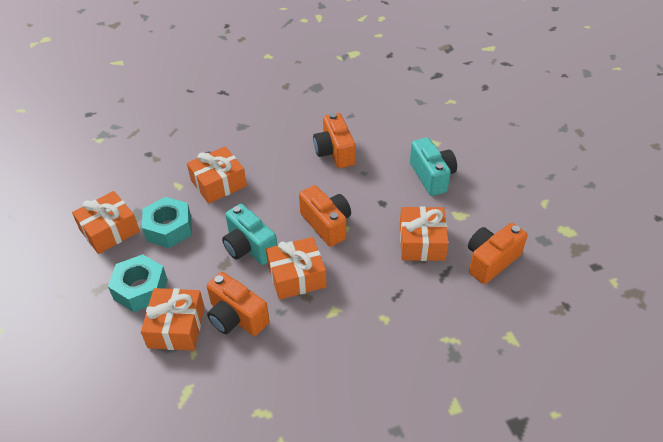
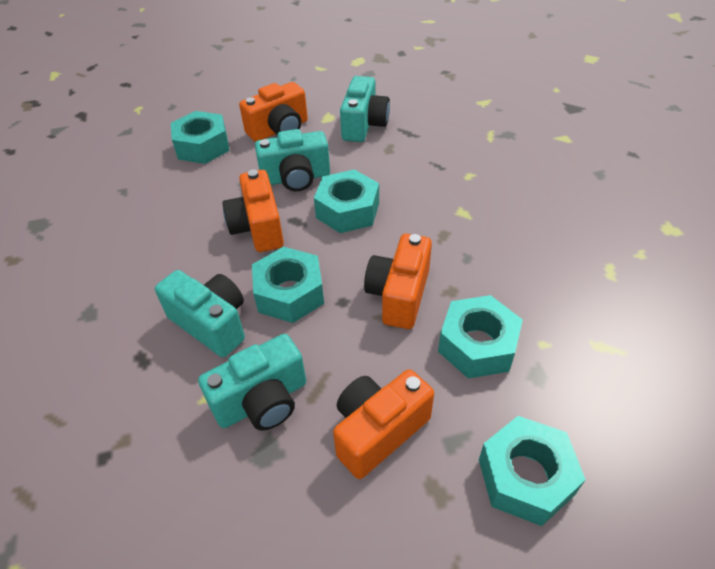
orange gift: [72,191,140,254] [141,288,205,351] [187,146,247,204] [266,237,327,300] [400,206,449,261] = 5 -> none = 0
turquoise camera: [222,204,277,265] [410,138,457,196] = 2 -> [155,270,245,357] [198,334,306,431] [255,129,330,191] [340,76,390,142] = 4
turquoise nut: [108,254,167,312] [142,197,192,248] = 2 -> [171,111,230,164] [252,247,324,323] [314,170,379,233] [438,295,523,379] [479,416,586,526] = 5

